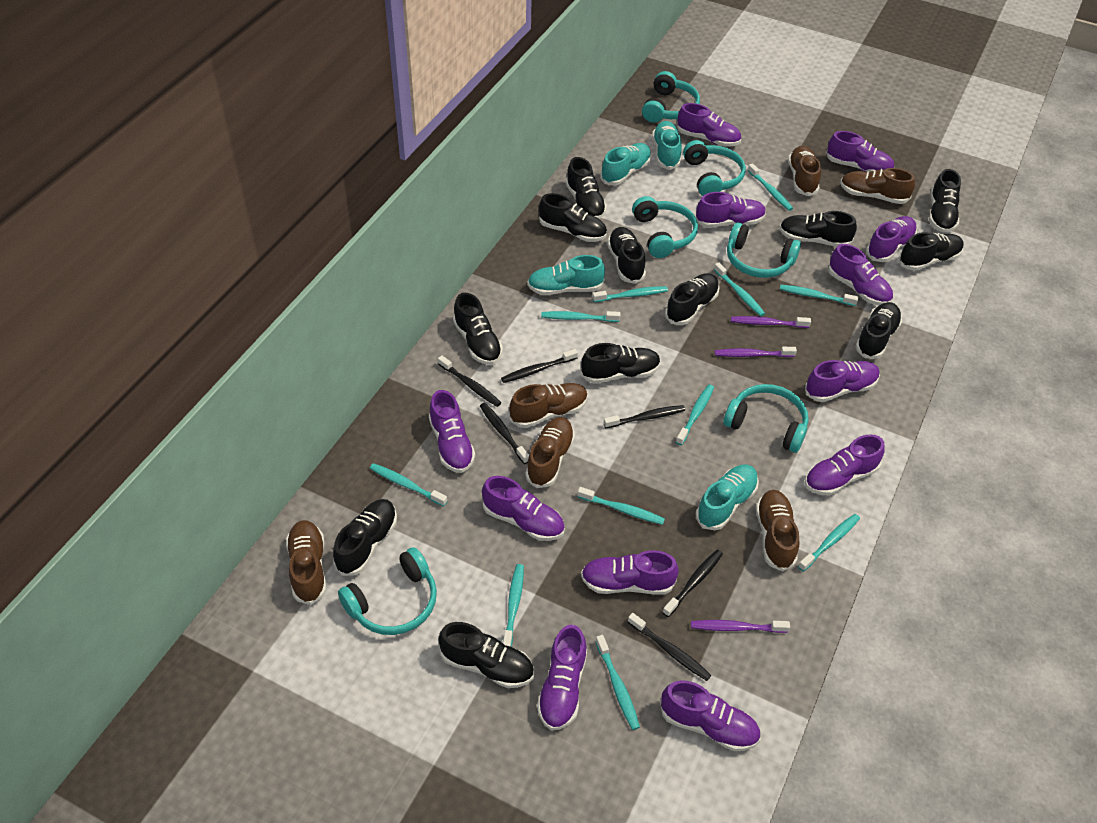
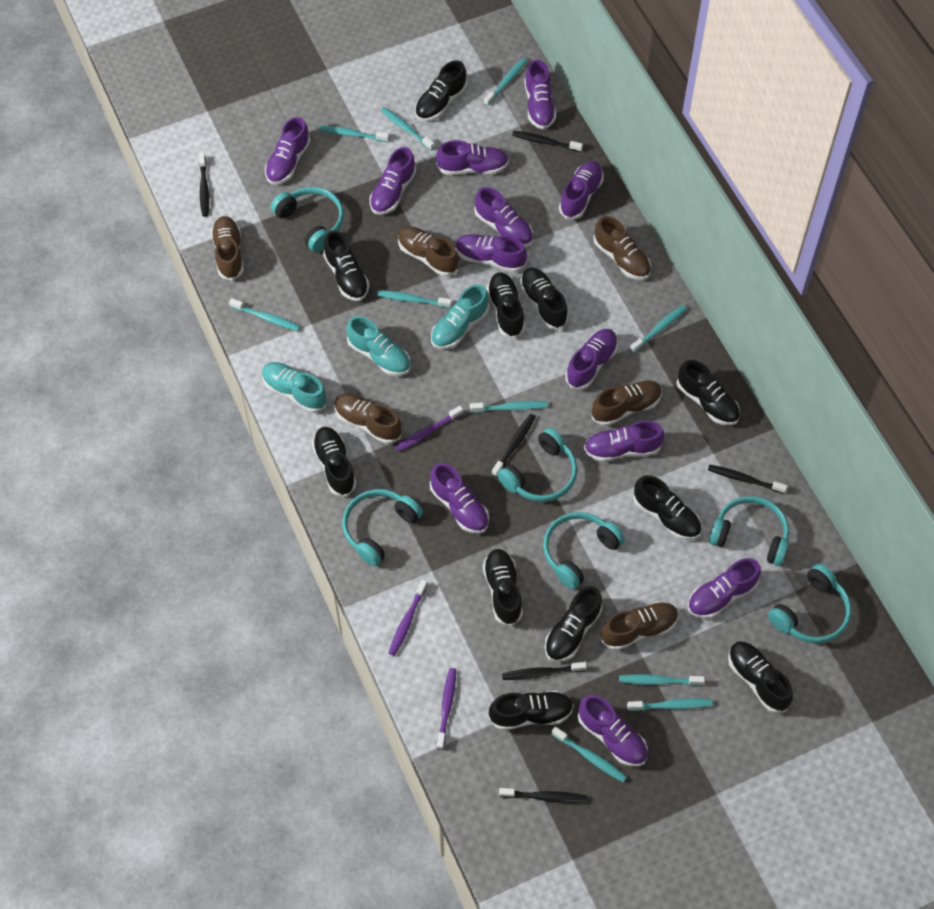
black shoe: [333,499,397,576] [438,622,534,688] [453,293,503,365] [539,193,607,242] [565,157,607,219] [581,343,661,384] [607,227,646,284] [665,273,720,325] [779,211,857,247] [855,302,902,359] [899,232,964,271] [929,169,961,233] = 12 -> [312,427,357,497] [323,230,369,301] [415,60,467,121] [483,549,523,626] [487,272,525,339] [489,691,574,730] [520,267,568,329] [545,586,602,662] [633,475,701,540] [677,360,740,426] [728,641,793,713] = 11
turquoise shoe: [527,255,605,295] [600,143,651,186] [652,121,682,170] [696,465,759,530] = 4 -> [262,362,328,413] [347,316,411,376] [431,285,489,349] = 3
turquoise toothbrush: [370,463,447,506] [503,564,524,647] [541,311,620,322] [578,487,665,525] [592,286,668,302] [595,635,640,730] [676,384,714,445] [714,262,765,316] [748,163,793,211] [780,285,858,306] [798,514,860,572] = 11 -> [229,298,300,331] [319,125,389,142] [377,290,452,308] [380,107,435,150] [470,401,548,412] [484,58,527,106] [551,727,627,782] [619,674,705,686] [627,698,713,711] [630,305,687,353] = 10

